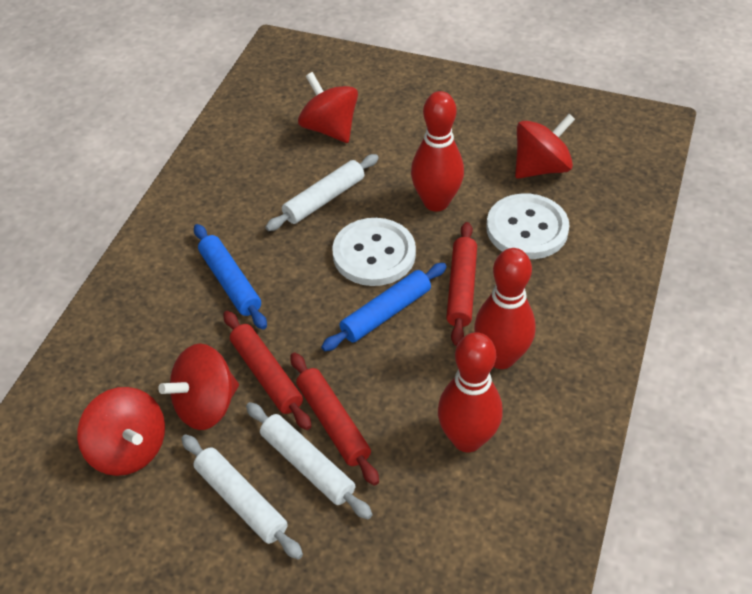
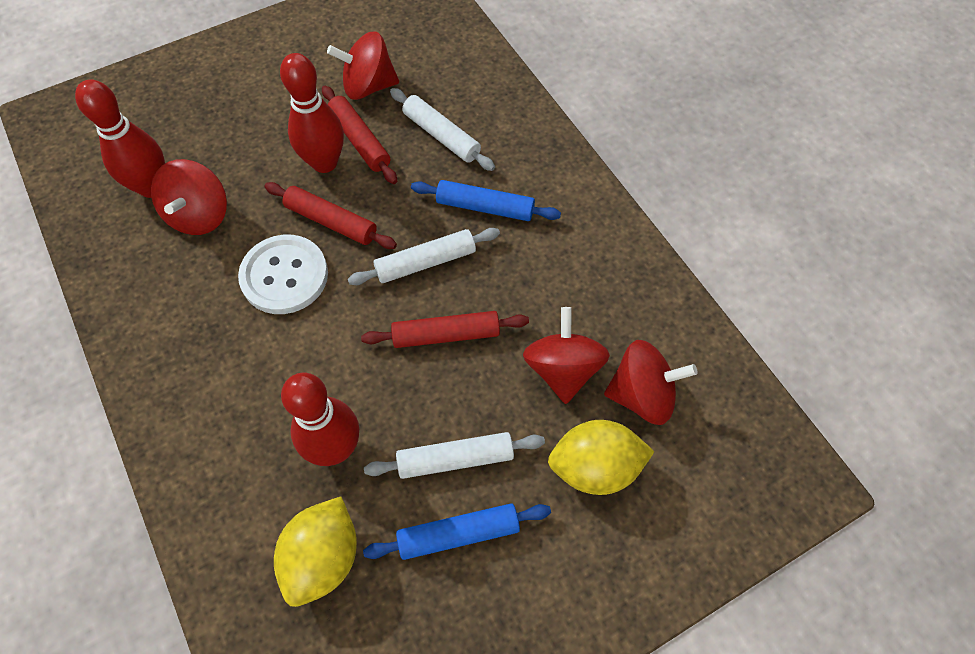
white button: [332,218,416,286] [486,194,569,259] = 2 -> [238,235,328,314] = 1
yellow lemon: none = 0 -> [274,496,357,607] [548,420,655,495] = 2

